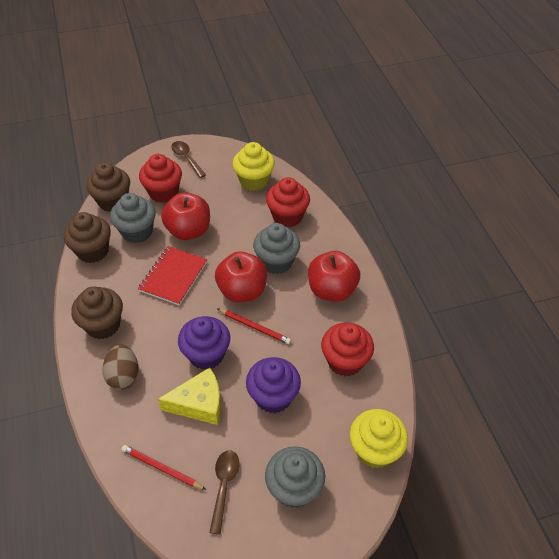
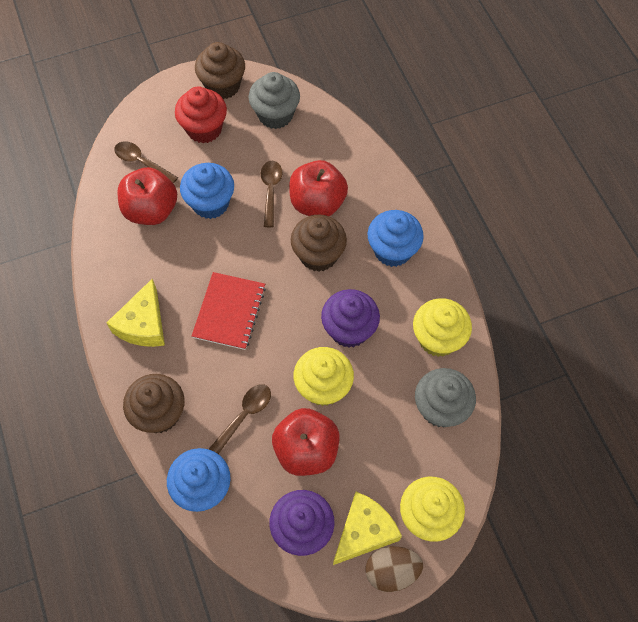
blue cupcake: none = 0 -> [167,448,231,512] [180,163,234,219] [368,210,424,267] = 3
brown spoon: [171,141,206,178] [209,450,240,534] = 2 -> [114,141,178,184] [209,384,271,454] [261,161,282,227] = 3
grey cupcake: [110,193,156,243] [253,223,300,274] [265,446,325,508] = 3 -> [249,72,300,129] [415,368,476,428] = 2
red cupcake: [139,154,182,203] [266,177,310,227] [321,323,374,377] = 3 -> [175,86,227,143] = 1
red pencil: [122,445,206,490] [217,308,291,344] = 2 -> none = 0
yellow cheese: [158,367,221,425] = 1 -> [107,278,165,347] [333,492,402,565] = 2
yellow cupcake: [233,142,275,191] [350,409,408,469] = 2 -> [294,347,354,406] [400,477,465,542] [413,298,472,357] = 3

